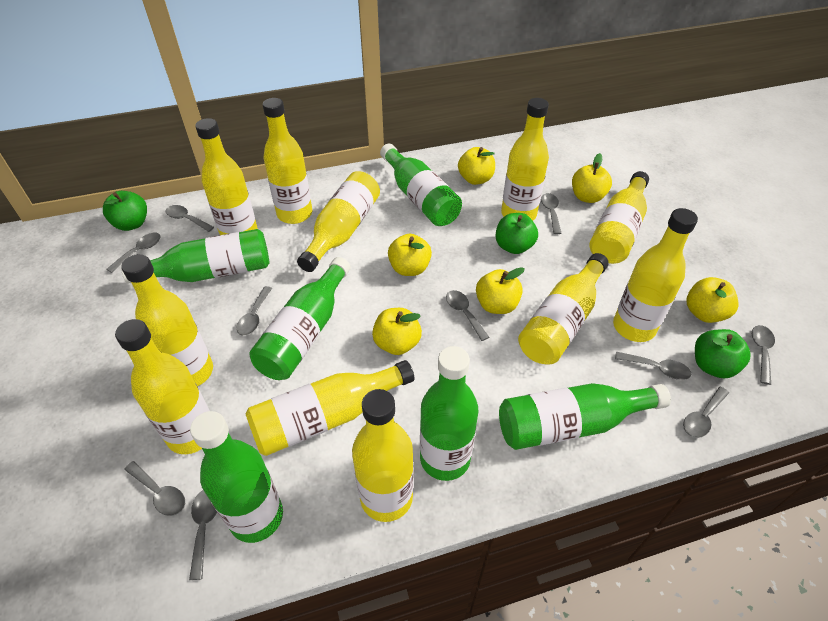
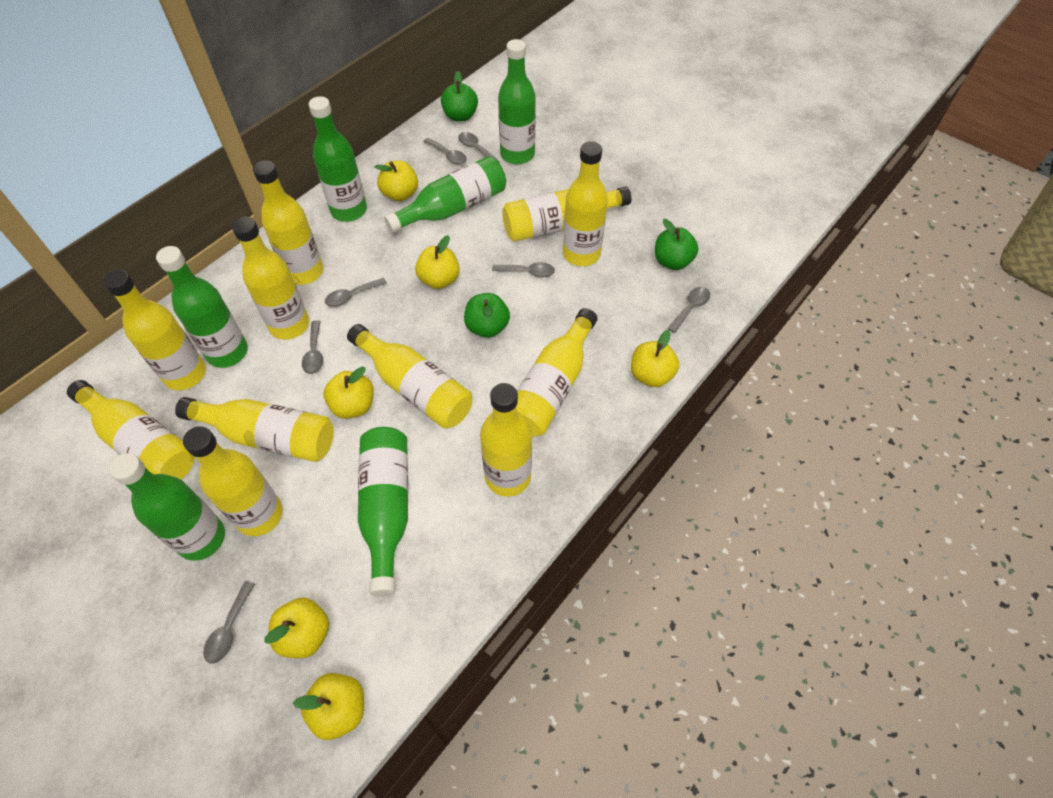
grey spoon: [107,233,160,273] [124,461,185,516] [166,205,214,232] [189,490,217,580] [236,286,272,336] [446,290,489,341] [541,193,562,234] [615,352,692,380] [683,387,729,438] [752,325,775,385] = 10 -> [203,581,255,664] [302,320,323,374] [325,278,387,307] [423,138,467,165] [458,132,500,162] [492,262,555,278] [667,287,710,333] = 7

